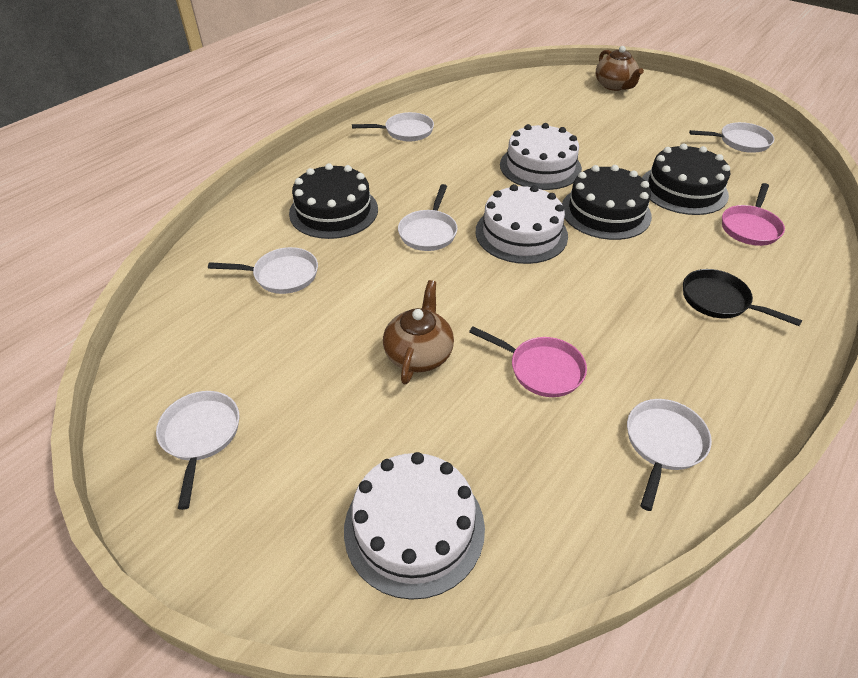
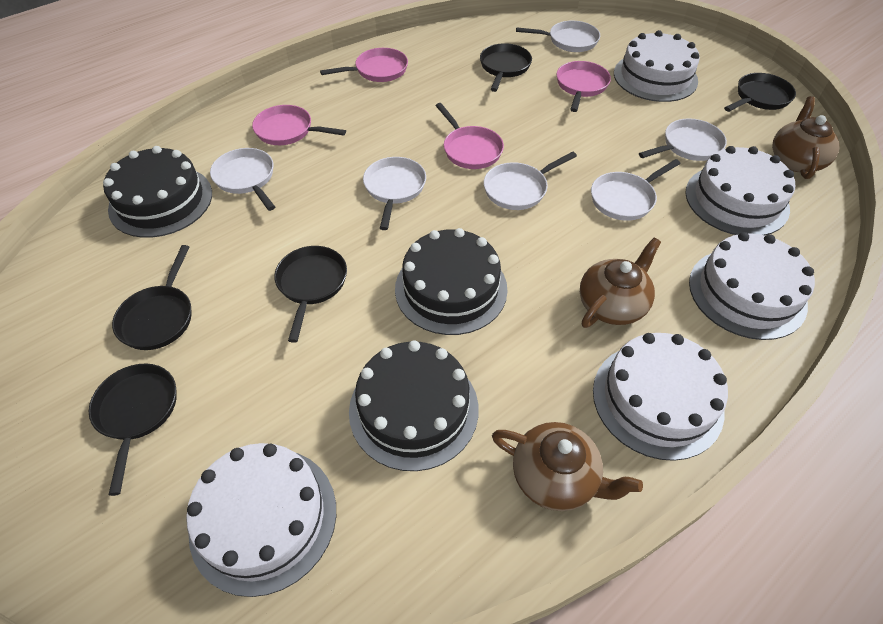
black pan: [683,269,802,326] = 1 -> [89,364,177,496] [112,245,191,350] [274,246,347,343] [480,43,532,92] [724,73,796,112] = 5
brown teapot: [383,280,454,385] [596,46,644,91] = 2 -> [492,422,643,511] [580,238,661,328] [772,96,839,179] = 3
pink pan: [469,326,587,397] [722,183,785,246] = 2 -> [252,105,346,145] [320,48,408,82] [435,103,504,169] [556,61,611,112] = 4
white cake: [344,452,485,600] [475,184,568,264] [500,123,582,190] = 3 -> [186,443,336,597] [593,333,728,461] [614,30,700,102] [685,146,795,235] [689,232,815,340] = 5

